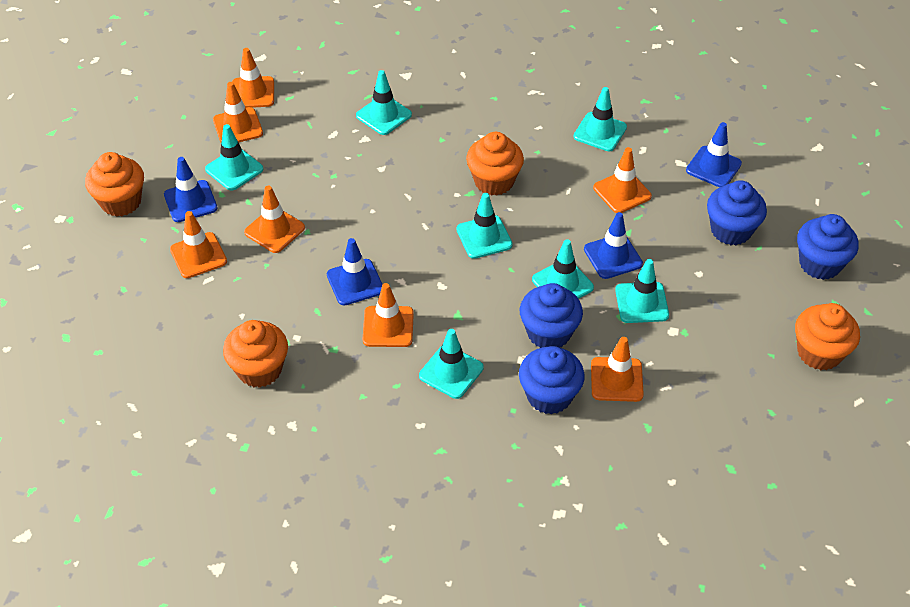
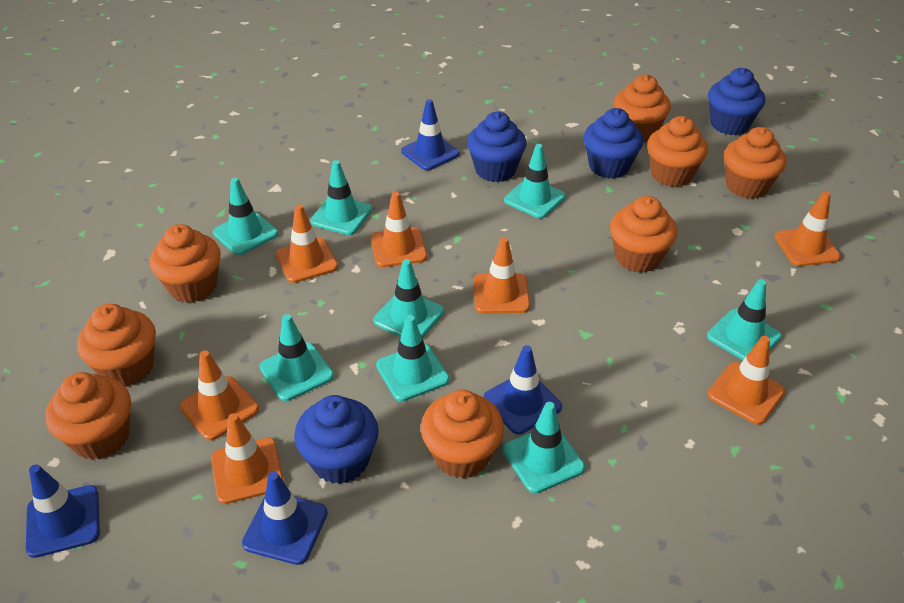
orange cupcake: [85,152,144,217] [223,320,288,388] [466,132,524,196] [795,303,860,370] = 4 -> [45,372,131,460] [77,304,156,387] [150,224,221,303] [421,390,504,479] [610,196,677,273] [614,75,671,142] [647,116,708,187] [724,127,786,199] = 8
turquoise traffic cone: [205,124,263,191] [356,70,412,135] [419,329,484,399] [456,193,513,259] [532,239,594,299] [574,87,627,151] [615,259,669,323] = 7 -> [213,178,278,255] [260,314,334,401] [310,160,372,235] [373,259,444,338] [376,315,449,402] [503,402,585,493] [504,144,566,218] [707,279,782,360] = 8

